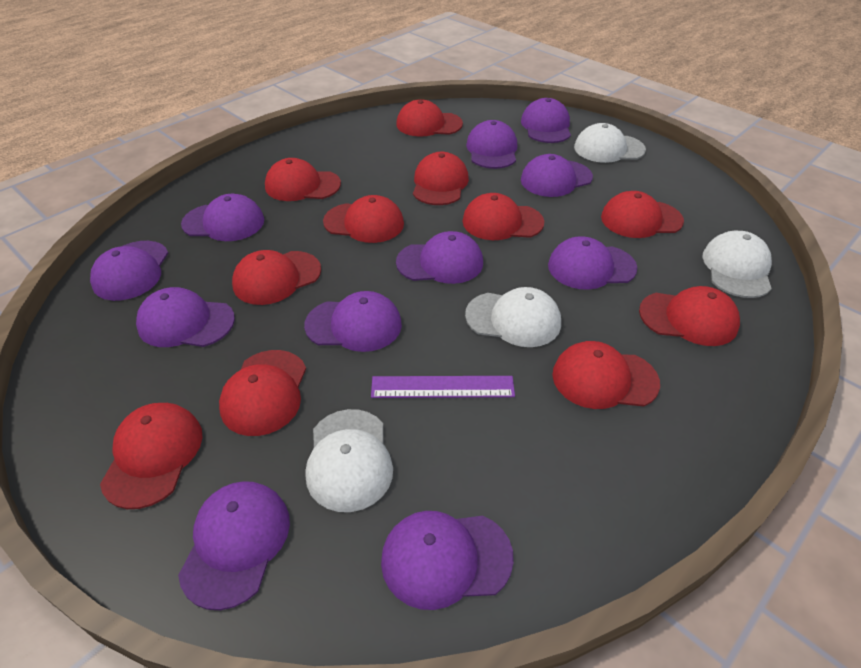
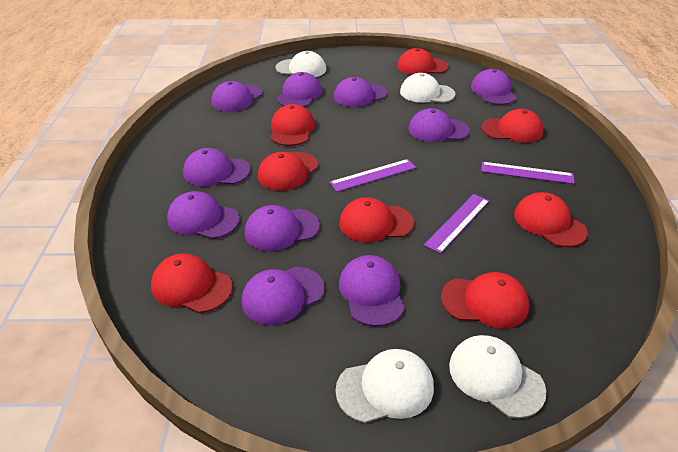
purple cap: [90,241,168,301] [136,287,235,347] [178,481,290,610] [181,194,264,241] [304,291,402,352] [381,511,514,610] [396,231,483,284] [466,120,517,169] [521,98,571,143] [521,154,593,197] [548,236,637,290] = 11 -> [167,191,240,239] [183,148,250,187] [211,81,262,112] [242,267,324,325] [245,205,320,251] [277,72,322,107] [334,77,387,107] [339,255,405,326] [408,108,469,142] [471,69,517,105] = 10
purple ruler: [371,376,515,398] = 1 -> [329,159,416,192] [424,194,489,254] [481,162,575,184] = 3
red cap: [100,403,202,509] [219,350,306,436] [232,250,321,305] [265,158,341,201] [323,195,404,243] [396,99,463,137] [413,152,469,205] [462,193,544,240] [552,341,660,409] [601,191,684,238] [639,286,740,346] = 11 -> [151,253,233,313] [258,152,318,191] [270,104,315,146] [339,197,414,242] [397,48,448,75] [441,272,529,328] [481,109,543,143] [514,192,588,247] = 8

